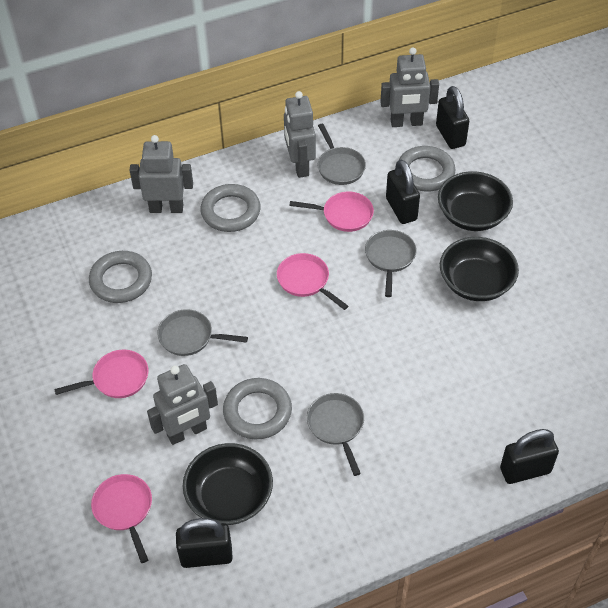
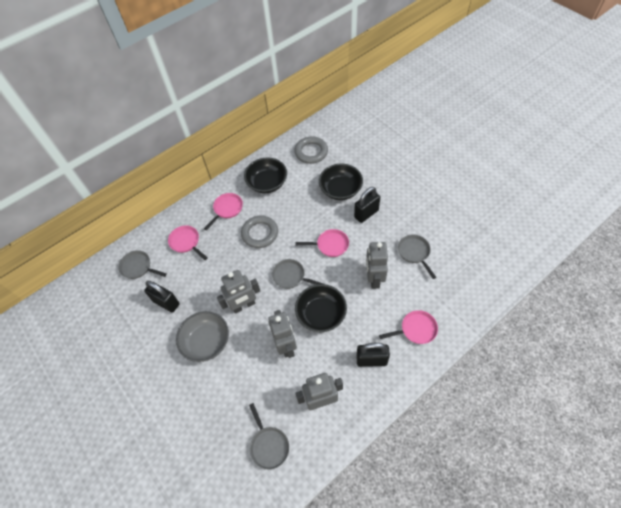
black padlock: [176,518,233,568] [386,160,420,224] [436,86,469,149] [500,429,559,484] = 4 -> [144,281,180,312] [354,187,380,223] [356,343,390,367] = 3
grey bowl: none = 0 -> [176,311,229,362] = 1
grey ring: [89,251,152,303] [200,184,261,232] [223,378,292,439] [398,146,456,192] = 4 -> [241,215,278,248] [294,136,328,164] = 2

